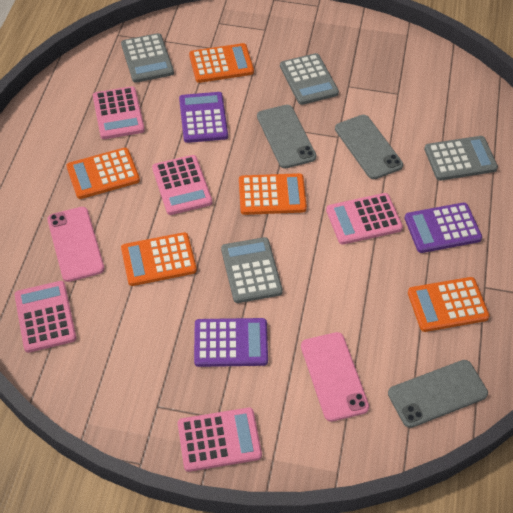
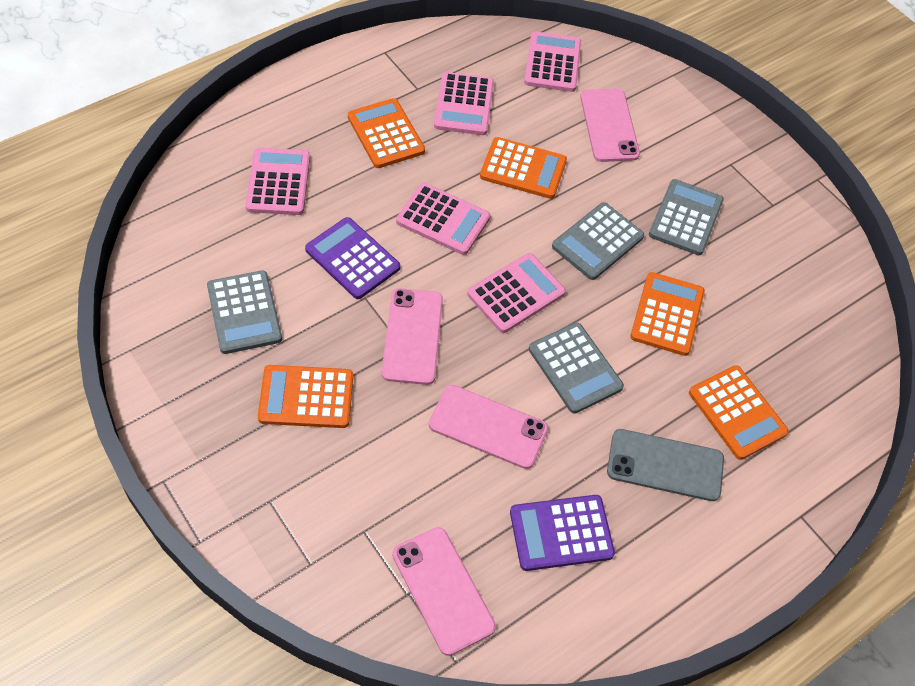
grey phone: [257,105,316,168] [335,115,403,179] [388,360,488,428] = 3 -> [607,429,724,501] = 1
pink phone: [47,207,104,282] [301,332,369,422] = 2 -> [382,288,443,385] [392,527,496,656] [429,385,548,469] [580,89,640,162] = 4
purple calculator: [179,92,228,143] [194,318,268,367] [405,202,482,253] = 3 -> [305,217,400,299] [510,495,615,571] = 2

